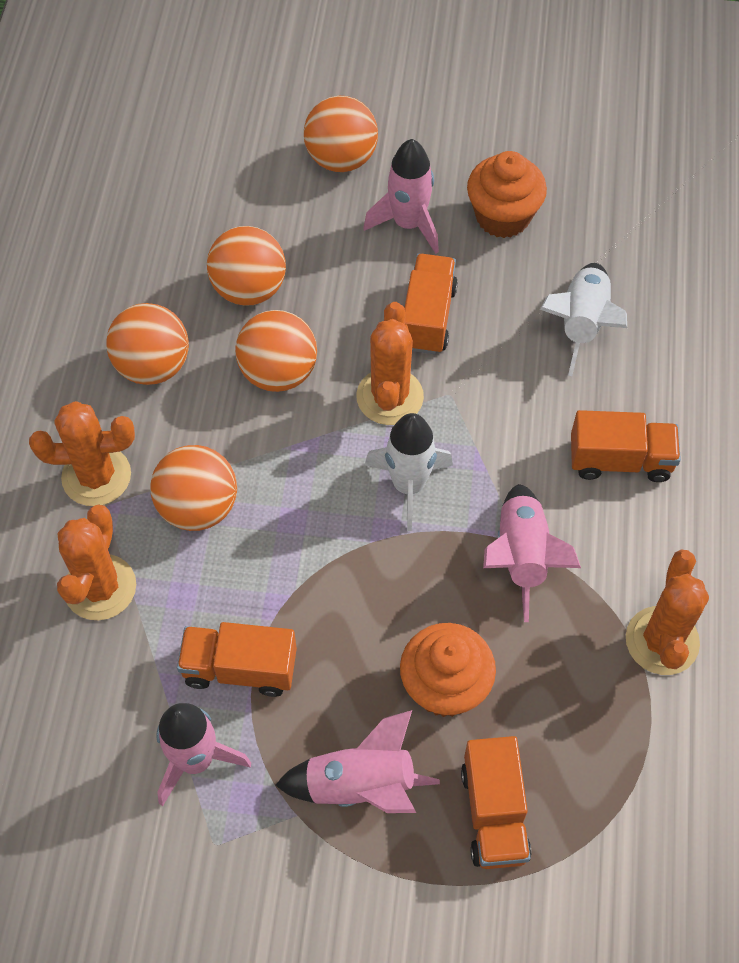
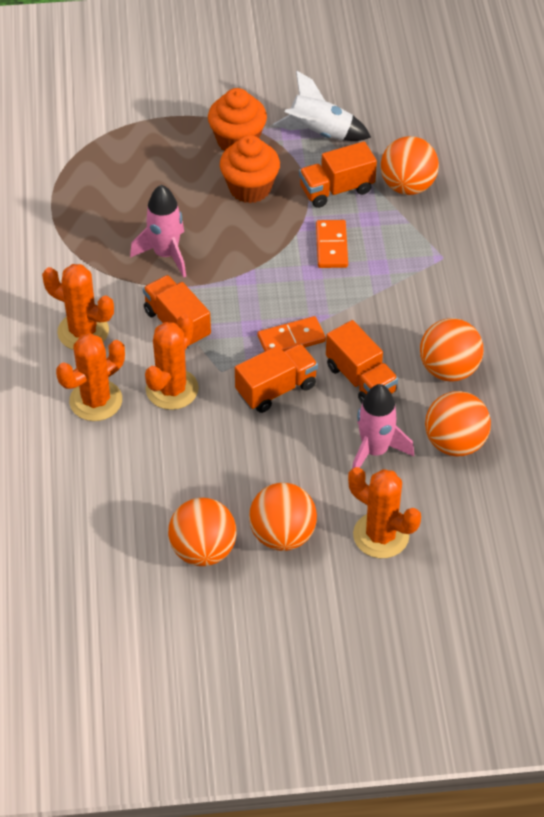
orange domino: none = 0 -> [258,316,326,351] [316,220,348,268] = 2
pink rocket: [156,703,251,806] [275,710,440,813] [363,139,439,254] [483,484,581,622] = 4 -> [130,185,186,277] [352,384,414,469] = 2
white rocket: [365,413,453,531] [540,263,627,376] = 2 -> [273,70,371,141] = 1

